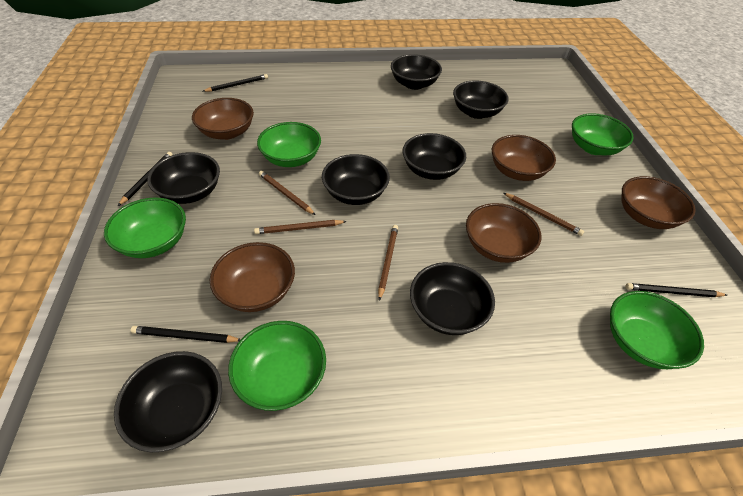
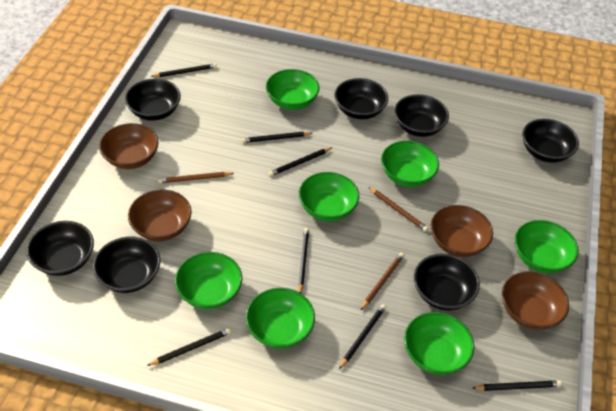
black pencil: [118,152,173,206] [130,326,241,343] [203,74,268,92] [625,283,727,297] = 4 -> [147,328,231,366] [150,63,217,77] [242,132,312,143] [269,148,332,176] [298,228,309,293] [339,304,386,369] [472,380,562,391] = 7
brown bowl: [192,98,254,140] [210,242,295,312] [466,203,541,263] [492,135,556,181] [622,176,696,229] = 5 -> [99,123,158,169] [128,190,192,241] [430,205,493,257] [502,271,569,330] = 4
brown pencil: [254,220,347,234] [259,171,316,215] [378,225,398,301] [504,193,584,236] = 4 -> [158,172,234,183] [360,252,404,311] [368,187,428,232] = 3
green bowl: [104,197,186,258] [228,321,326,411] [257,122,321,167] [572,113,634,155] [610,291,704,369] = 5 -> [175,252,242,310] [246,288,315,349] [266,69,320,110] [299,172,359,221] [381,141,439,187] [404,312,474,375] [515,220,579,273] = 7

